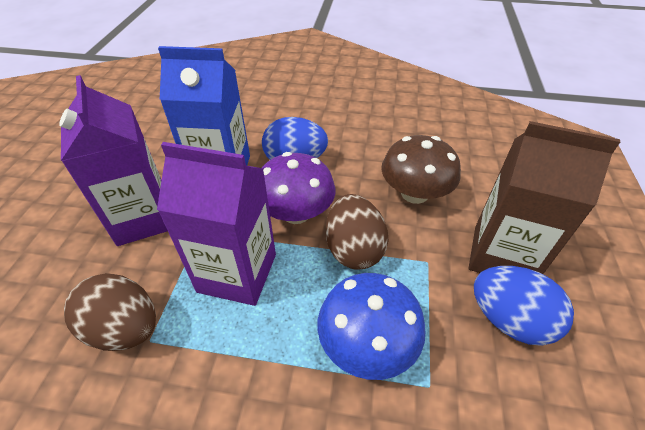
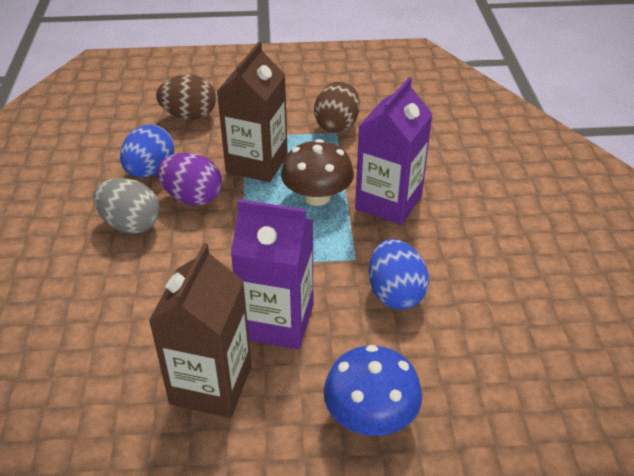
blue carton: [158,46,250,166] = 1 -> none = 0
brown carton: [469,121,620,274] = 1 -> [149,243,252,418] [217,42,288,182] = 2
grey egg: none = 0 -> [93,178,160,234] = 1
purple egg: none = 0 -> [157,153,222,205] = 1
purple mushroom: [262,152,336,224] = 1 -> none = 0

